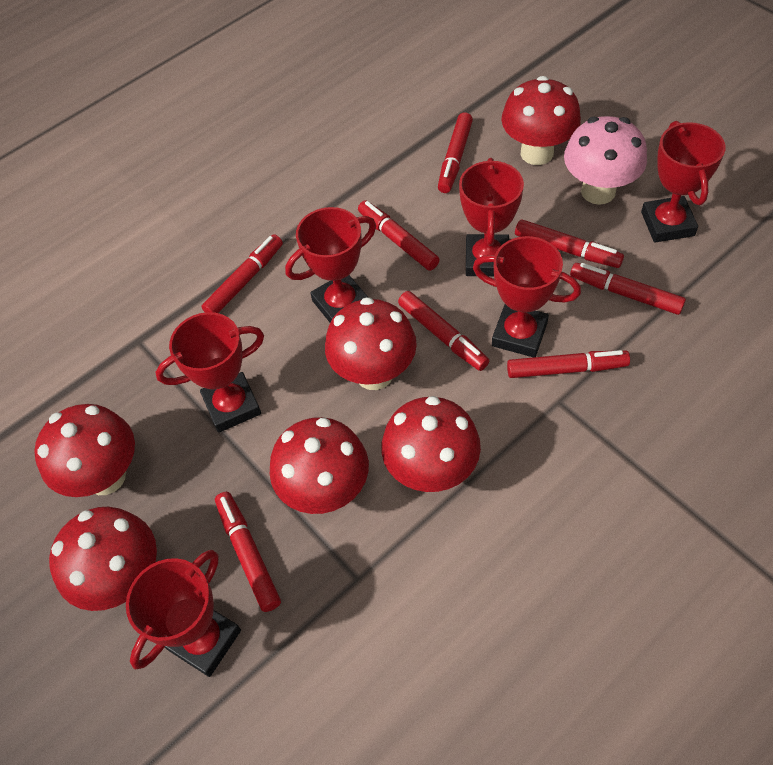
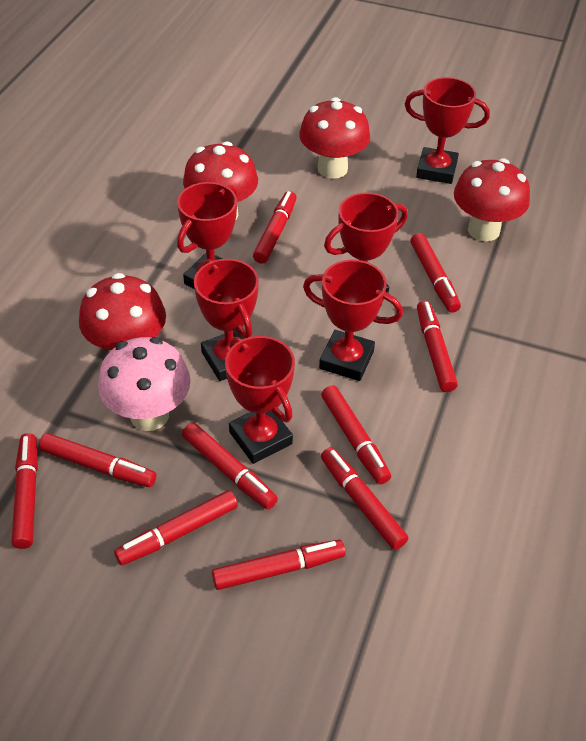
red marker: [201,234,283,313] [215,492,281,612] [358,200,440,271] [398,291,489,371] [438,112,473,193] [507,350,630,378] [515,219,624,268] [570,263,686,315] = 8 -> [12,433,38,549] [39,433,156,487] [114,490,238,565] [182,423,278,509] [212,540,345,590] [253,191,297,264] [321,385,391,484] [321,447,409,550] [410,233,461,313] [417,300,458,392] = 10
red mushroom: [34,404,135,497] [49,507,157,611] [270,417,369,514] [325,297,417,390] [381,396,481,492] [502,76,581,165] = 6 -> [79,273,166,351] [183,141,258,219] [299,97,370,179] [454,158,530,241] = 4

